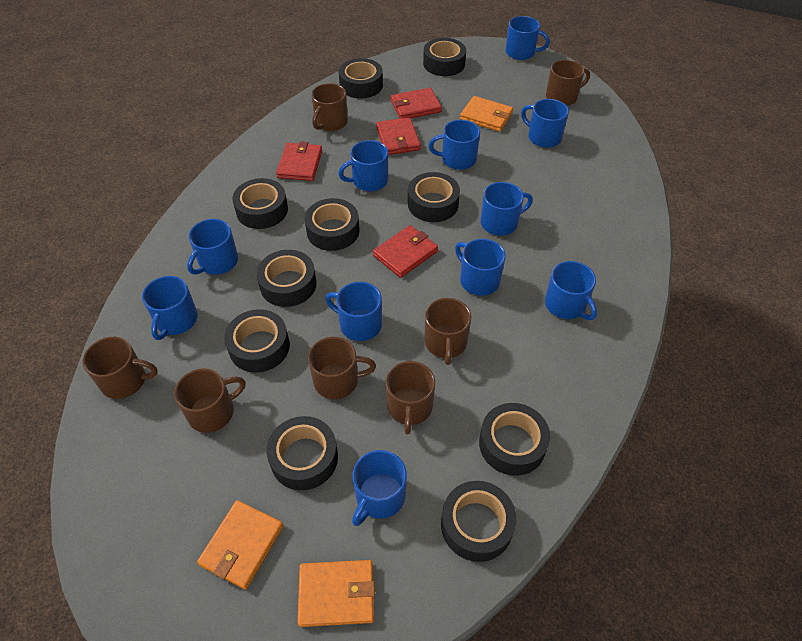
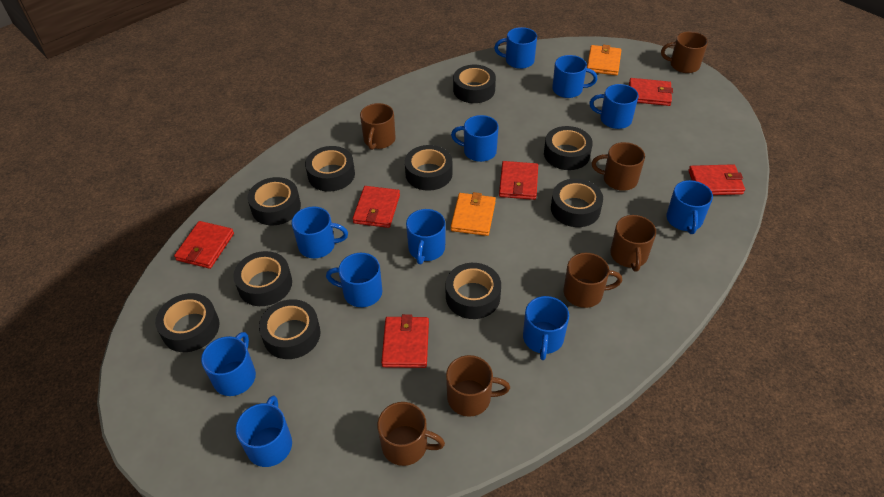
orange wallet: [197,500,283,590] [297,560,375,627] [460,96,513,132] = 3 -> [451,192,496,236] [587,45,621,75] = 2
red wallet: [276,141,322,181] [373,225,438,278] [376,117,421,155] [391,88,442,118] = 4 -> [174,221,234,269] [352,186,400,228] [381,314,429,368] [499,161,538,200] [629,78,673,106] [688,164,745,195] = 6

